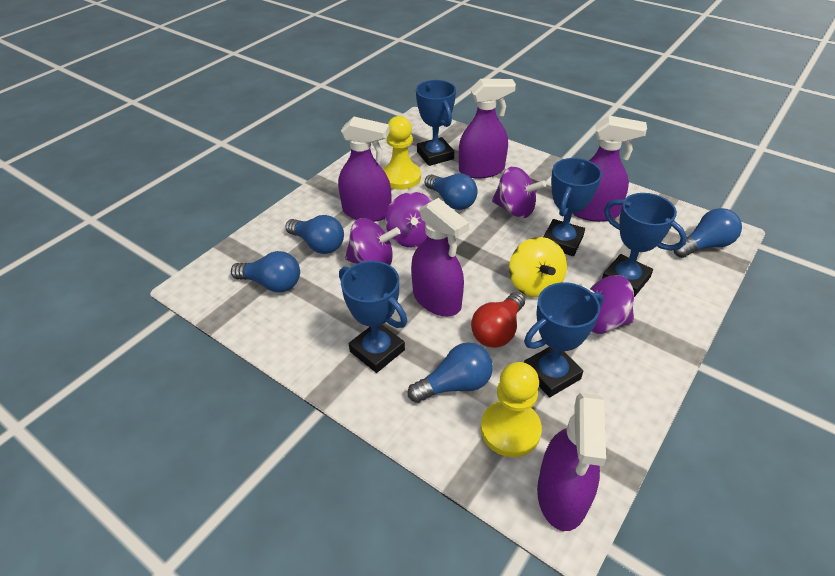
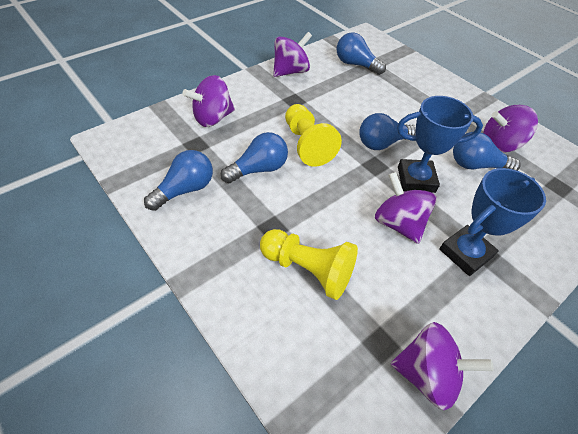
blue trophy: [339,261,407,373] [416,80,456,166] [524,282,604,397] [543,158,602,256] [602,193,687,297] = 5 -> [397,96,483,193] [439,168,546,276] = 2
purple spinning top: [345,218,400,265] [385,192,433,248] [492,167,546,218] [579,275,634,334] = 4 -> [182,75,235,127] [273,32,312,77] [375,172,437,244] [391,322,494,410] [483,105,538,153] = 5
purple spray bottle: [338,116,392,222] [411,198,469,316] [459,79,516,178] [537,393,606,531] [573,115,647,222] = 5 -> none = 0
red light bulb: [471,292,525,348] = 1 -> none = 0
yellow spinning top: [509,237,567,297] = 1 -> none = 0

